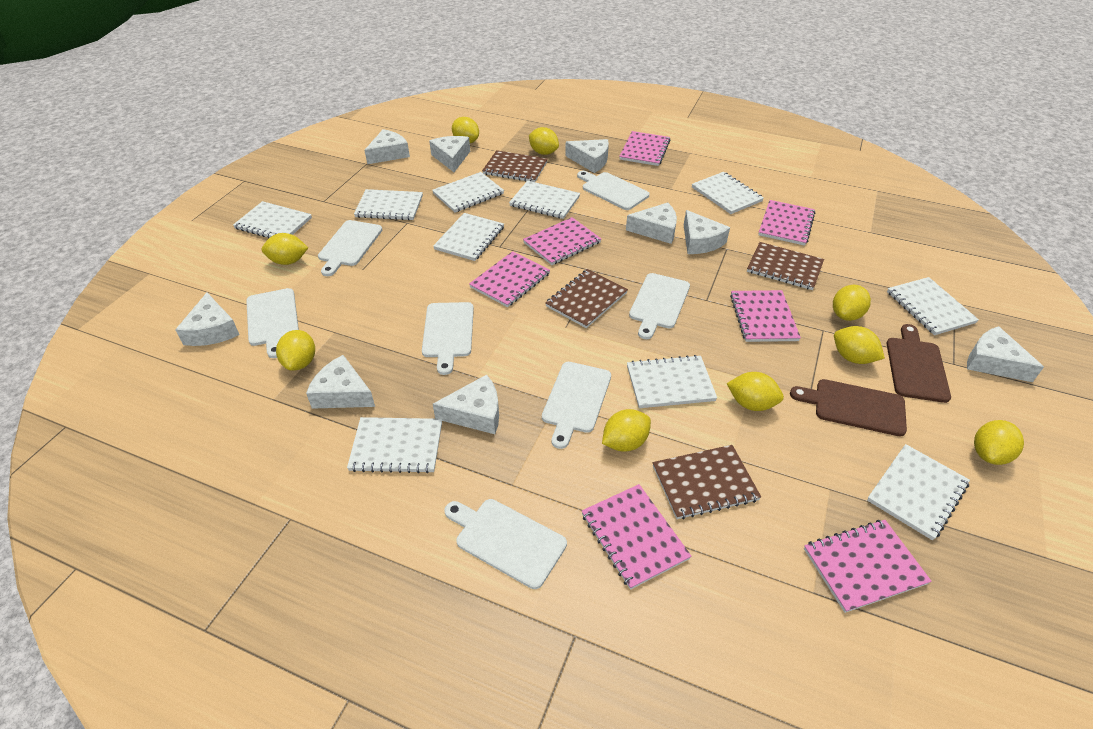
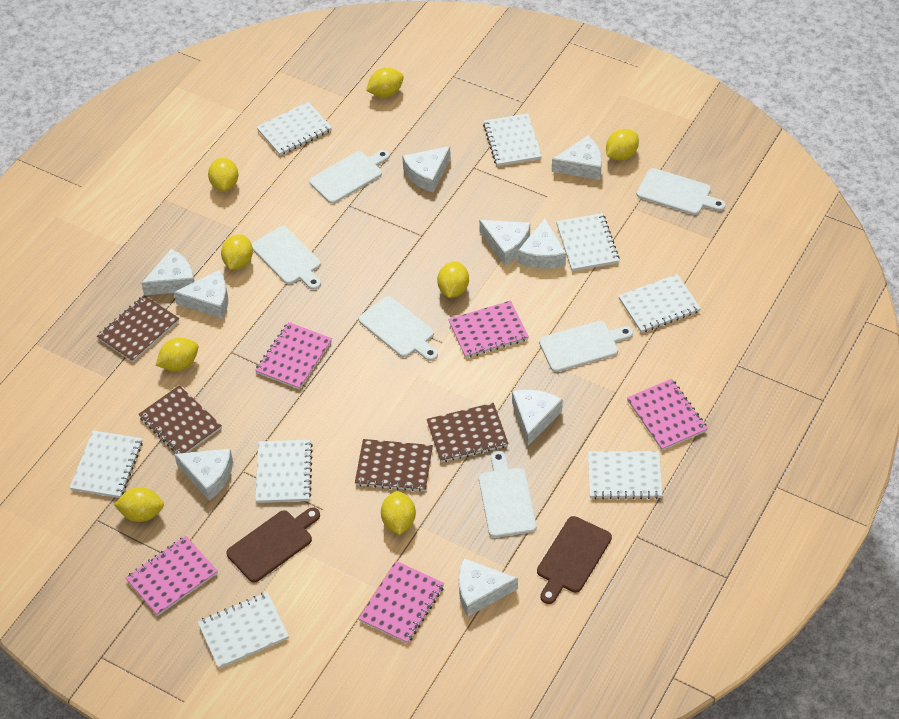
pink notebook: [469,251,550,307] [523,217,601,265] [582,484,692,590] [619,131,671,166] [730,290,801,342] [758,200,815,246] [804,520,932,613] = 7 -> [125,536,218,616] [255,322,332,390] [358,561,444,644] [448,301,529,358] [627,379,708,451] = 5
white cutting board: [246,288,299,358] [318,220,382,276] [422,302,474,375] [444,499,567,589] [542,362,611,449] [577,171,650,210] [629,273,690,339] = 7 -> [252,226,321,290] [309,150,390,204] [359,296,438,361] [479,451,536,538] [539,321,633,372] [637,168,726,215] = 6
white notebook: [233,201,312,238] [347,417,442,473] [354,189,423,220] [432,172,504,213] [433,213,504,261] [509,181,580,219] [627,355,717,408] [692,172,764,214] [867,444,970,540] [887,277,979,335] = 10 -> [70,430,143,498] [198,592,289,669] [255,440,313,503] [257,102,332,156] [483,113,542,166] [556,213,620,271] [588,451,663,499] [618,274,701,333] = 8
yellow lemon: [262,233,308,265] [276,330,315,371] [452,117,479,143] [529,127,559,155] [602,409,651,452] [727,372,784,411] [833,285,871,321] [834,326,885,364] [974,420,1024,465] = 9 -> [114,487,164,522] [156,338,198,371] [208,158,239,191] [221,234,253,270] [366,68,404,97] [381,491,416,535] [437,262,469,298] [606,129,639,161] = 8

